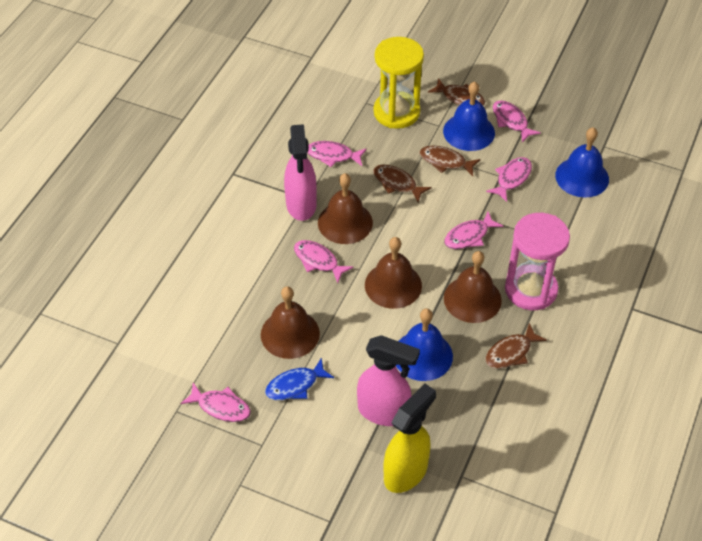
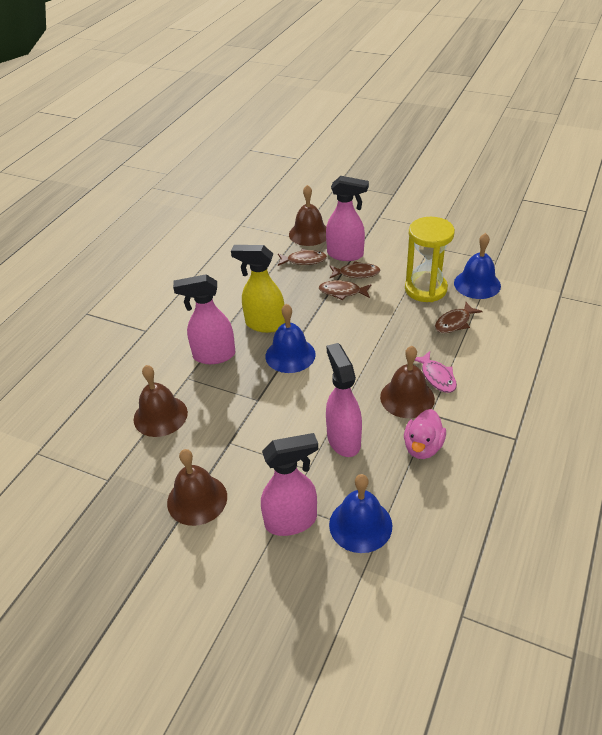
blue fish: [265,358,334,400] = 1 -> none = 0
pink duck: none = 0 -> [404,409,446,459] = 1
pink fish: [180,382,251,422] [294,240,354,283] [307,141,367,167] [444,211,503,249] [486,157,532,202] [493,100,541,143] = 6 -> [415,351,457,393] = 1
pink hourglass: [505,213,570,310] = 1 -> none = 0
pink spray bottle: [284,124,317,221] [357,335,420,426] = 2 -> [173,274,235,364] [261,433,318,536] [326,176,369,261] [326,343,362,457] = 4

